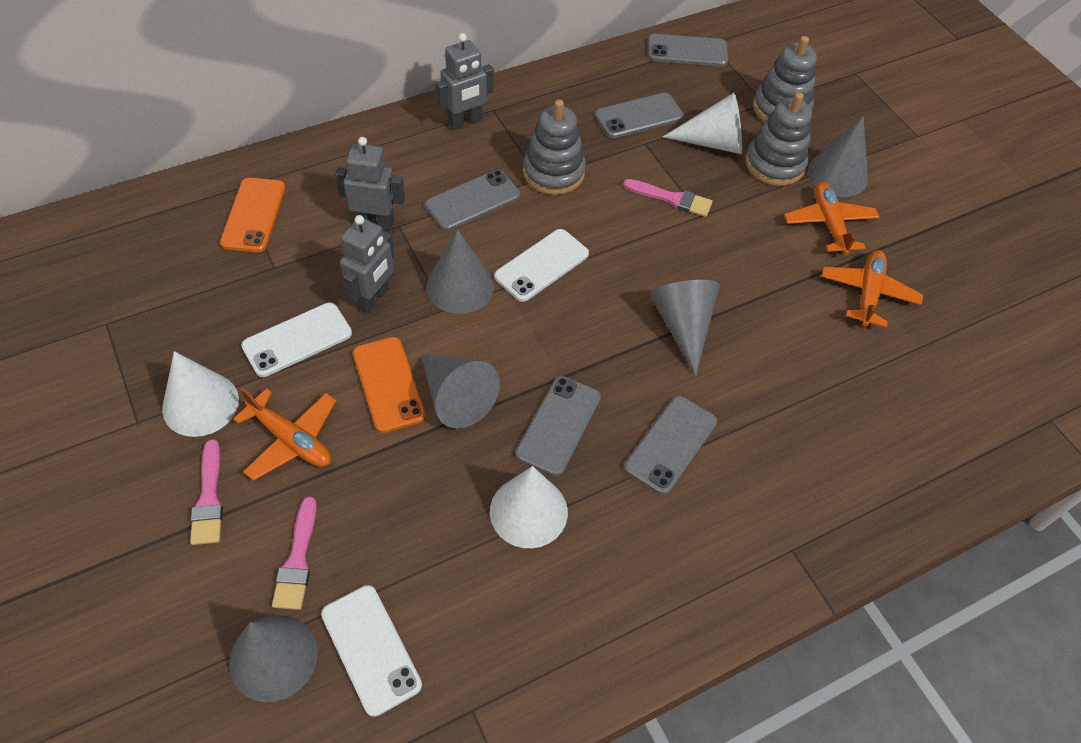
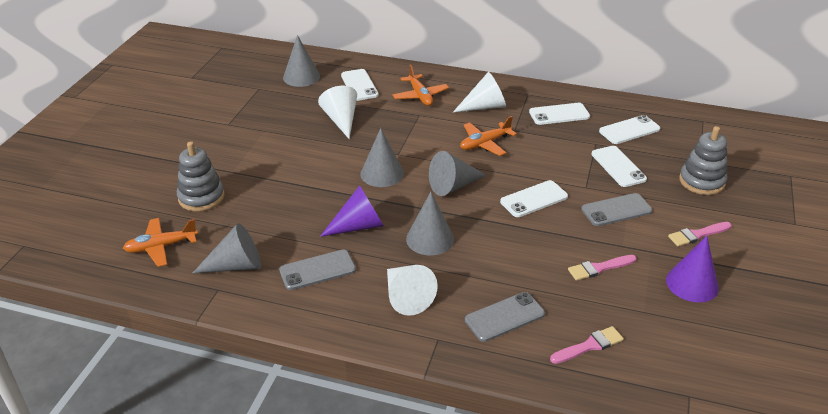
grey phone: [425,170,520,231] [515,376,601,476] [595,93,684,138] [624,396,717,495] [648,34,728,66] = 5 -> [279,249,356,290] [465,292,545,342] [581,193,653,226] = 3
grey robot: [335,137,405,230] [340,215,395,314] [436,33,494,130] = 3 -> none = 0
grey stacking toy: [523,100,586,195] [745,92,812,186] [753,36,817,122] = 3 -> [177,141,225,212] [679,126,727,195] = 2
orange phone: [220,178,285,252] [353,337,426,433] = 2 -> none = 0
purple cone: none = 0 -> [320,185,384,237] [666,235,719,302] = 2
white phone: [241,302,352,377] [321,585,422,717] [494,229,589,302] = 3 -> [341,69,379,101] [500,180,568,217] [529,103,590,125] [591,146,647,187] [599,115,660,144] = 5

